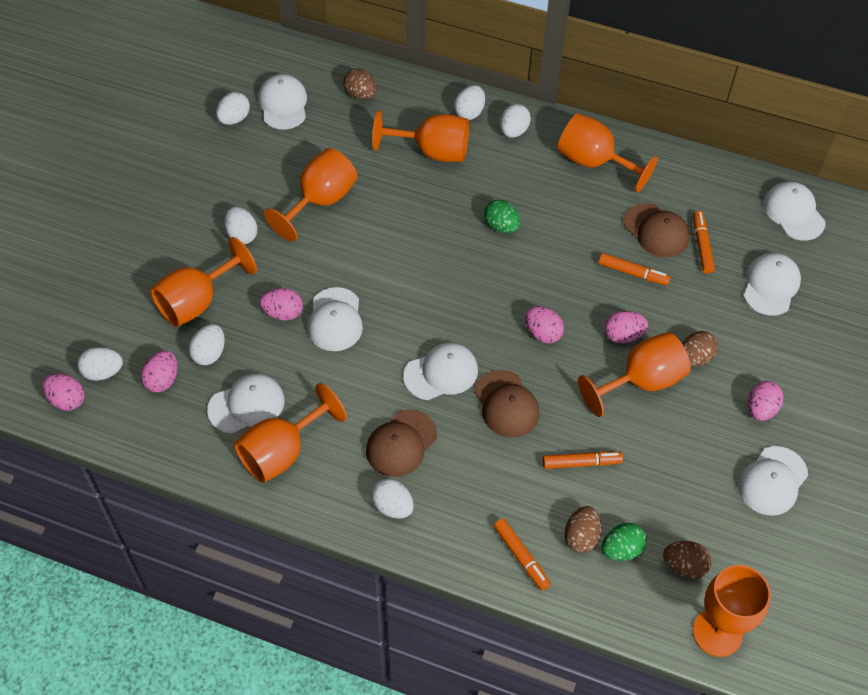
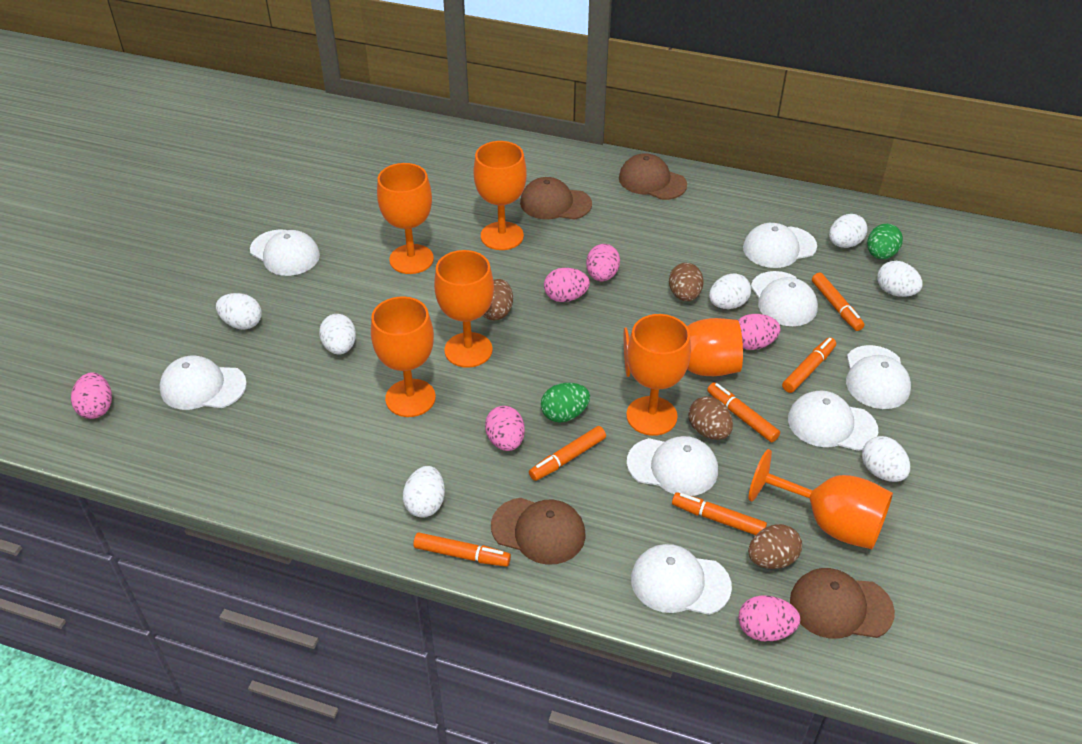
brown cap: [366,410,437,477] [475,370,539,437] [624,203,690,257] = 3 -> [491,498,586,565] [520,177,592,220] [619,153,687,200] [790,568,895,639] = 4
orange marker: [493,518,551,591] [543,451,623,469] [598,253,671,285] [693,211,715,274] = 4 -> [413,532,511,567] [529,426,606,481] [672,492,767,535] [707,382,780,442] [782,337,836,393] [812,273,865,331] = 6
white cap: [207,374,284,433] [258,74,307,129] [307,287,363,351] [403,343,478,400] [738,446,808,515] [743,253,801,316] [763,182,826,240] = 7 -> [160,356,247,410] [250,230,320,276] [627,436,718,496] [631,544,732,615] [743,223,817,268] [751,271,818,326] [788,390,878,451] [846,345,911,409] = 8

